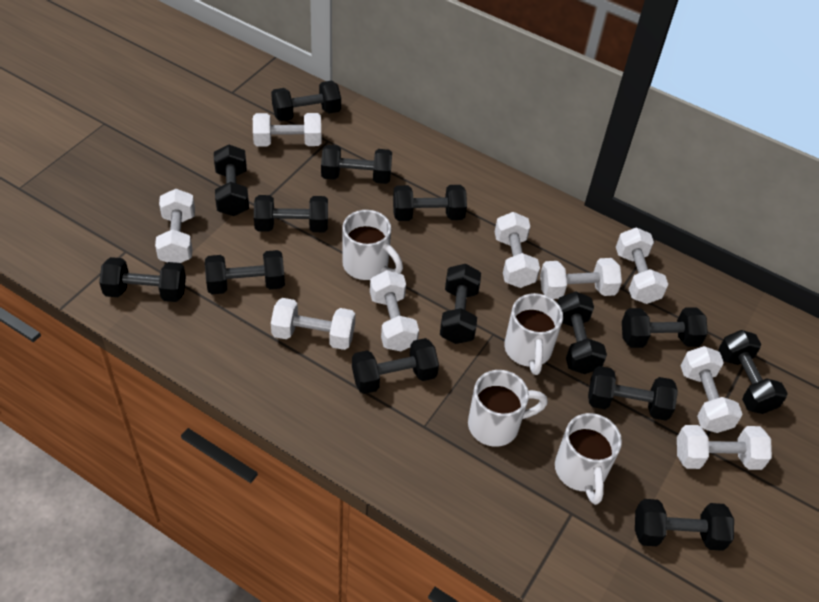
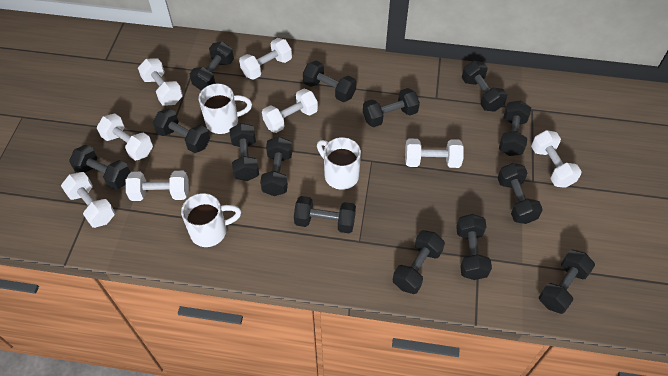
white dumbbell: [155,189,195,263] [253,113,321,147] [271,298,355,350] [370,270,419,351] [495,212,540,288] [540,258,622,299] [616,227,668,304] [677,425,772,470] [680,346,742,433] = 9 -> [61,172,115,228] [97,113,153,161] [126,171,189,201] [138,58,183,106] [239,38,292,80] [262,89,318,133] [405,139,464,168] [531,130,582,188] = 8
white mug: [342,210,403,280] [468,370,548,447] [504,293,563,375] [555,413,622,505] = 4 -> [181,193,241,247] [199,83,252,134] [317,137,361,190] = 3

